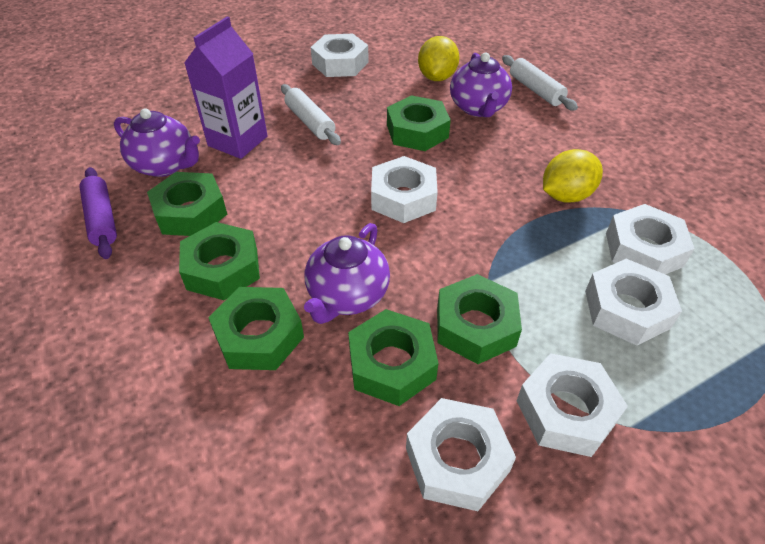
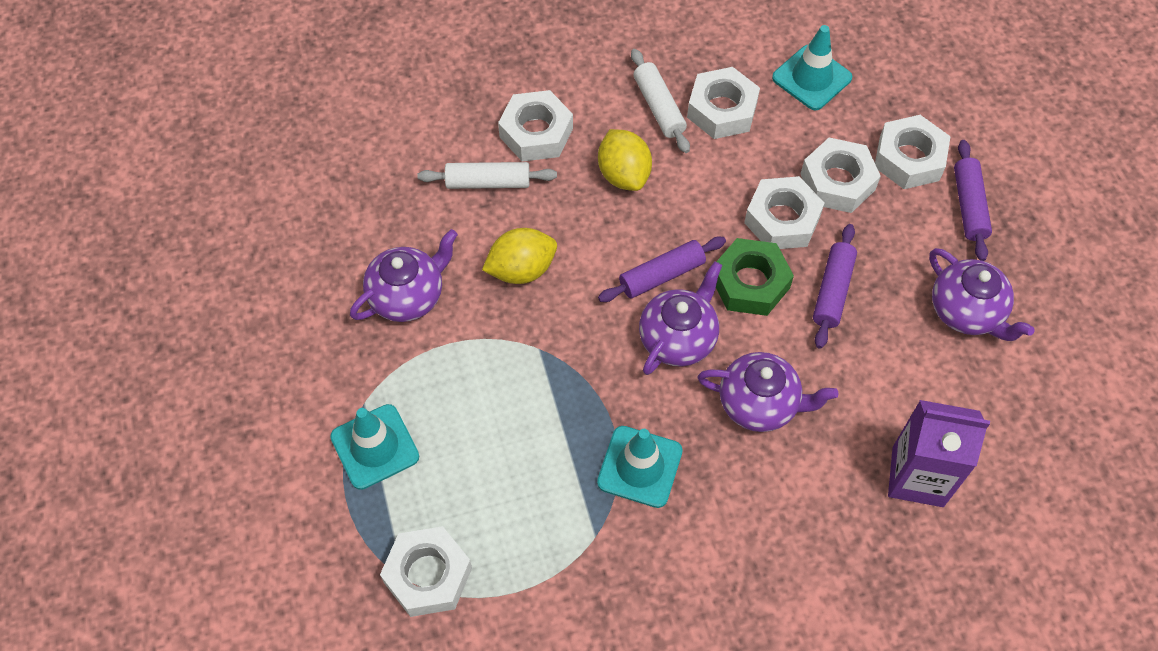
green nut: [147,172,227,236] [179,222,260,300] [208,287,304,370] [348,309,439,406] [387,95,451,151] [437,274,522,364] = 6 -> [716,238,794,316] = 1
purple rolling pin: [79,167,117,259] = 1 -> [598,237,726,302] [813,224,857,349] [954,140,992,261] = 3
purple teapot: [114,108,200,177] [304,223,390,324] [450,53,512,117] = 3 -> [350,229,458,322] [639,261,722,375] [697,352,839,432] [929,248,1034,341] = 4
turquoise traffic cone: none = 0 -> [330,404,419,490] [597,426,683,508] [772,25,852,110] = 3

